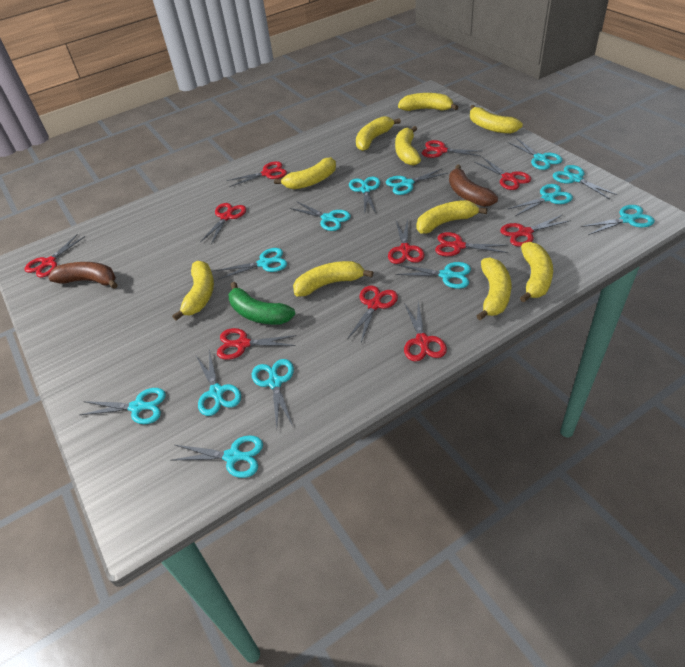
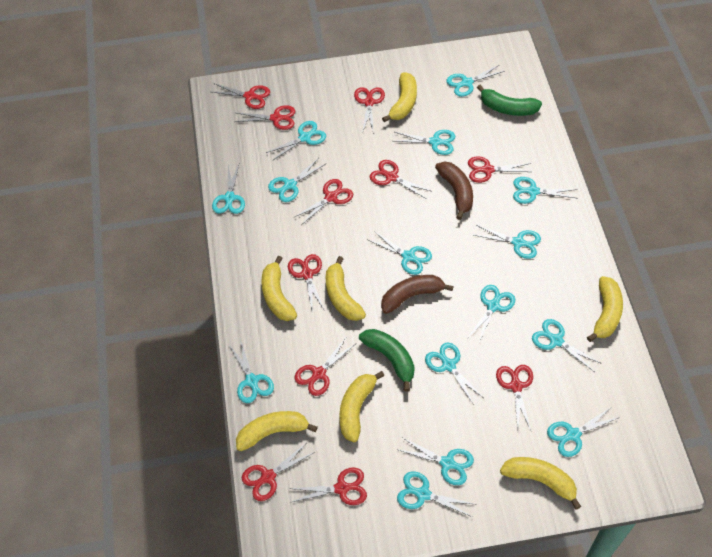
green banana: [229,282,295,325] = 1 -> [359,329,415,391] [477,85,542,116] = 2
turquoise scissors: [80,388,166,424] [170,435,263,478] [196,350,241,416] [216,248,287,280] [252,359,294,428] [290,201,351,231] [349,177,380,214] [386,168,448,195] [395,262,471,289] [508,138,563,170] [508,184,573,216] [553,165,617,199] [581,205,655,235] = 13 -> [212,164,245,214] [229,339,274,403] [266,121,326,161] [268,159,327,202] [368,231,432,275] [395,130,455,155] [397,437,474,485] [397,471,474,517] [425,343,485,405] [446,65,505,97] [467,285,515,345] [474,225,541,259] [513,177,578,204] [532,319,602,372] [547,408,620,457] = 15
yellow banana: [172,261,214,321] [274,157,336,189] [293,261,373,296] [356,116,401,151] [395,126,421,165] [398,93,458,111] [417,200,488,233] [470,105,523,134] [476,257,511,320] [520,242,553,302] = 10 -> [236,411,318,451] [261,256,297,321] [326,256,366,321] [339,371,384,442] [382,72,417,122] [500,457,581,510] [587,276,623,342] = 7

